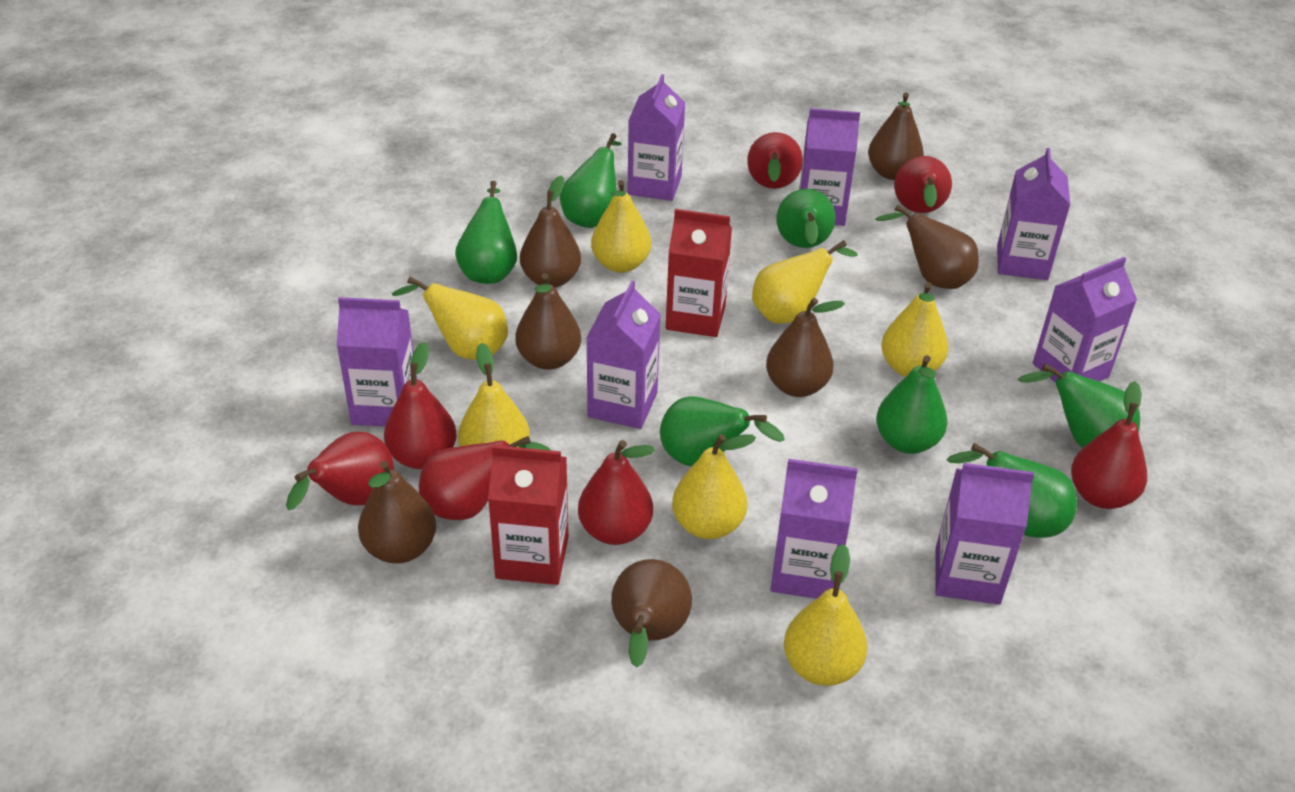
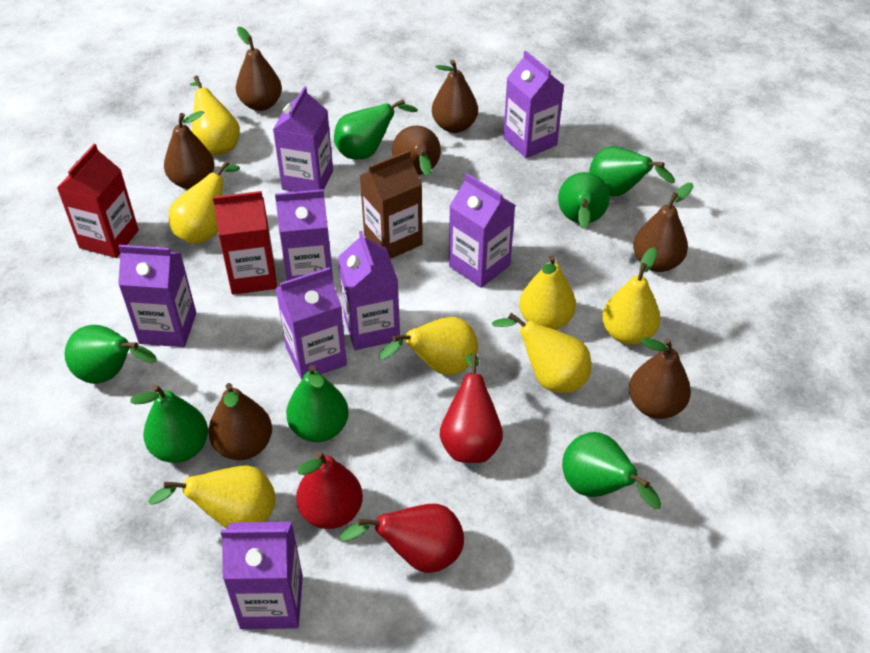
brown carton: none = 0 -> [359,150,423,259] = 1
red pear: [286,432,394,510] [384,342,457,469] [419,436,550,520] [578,440,655,545] [747,132,803,189] [894,156,952,213] [1071,381,1147,509] = 7 -> [296,451,363,529] [340,504,464,573] [440,353,503,463] = 3

